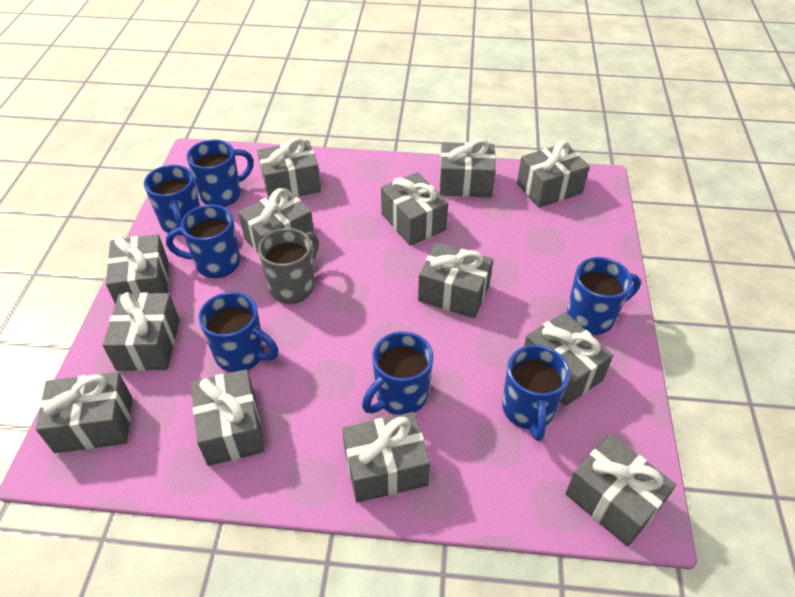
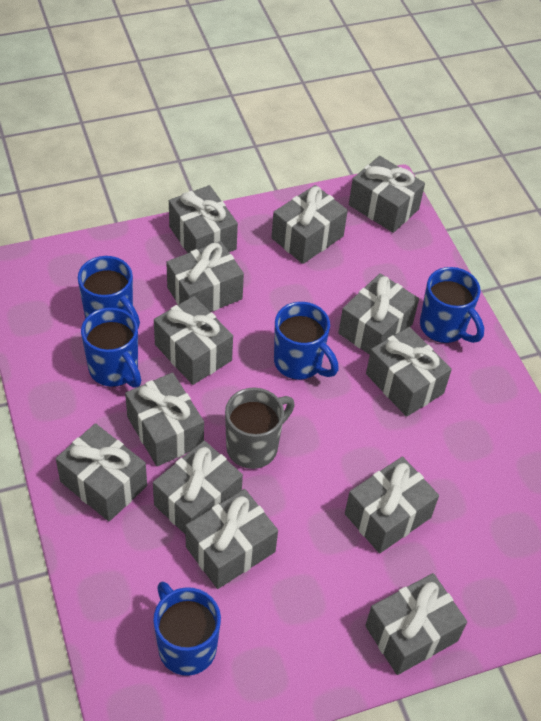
blue mug: [144,165,200,236] [166,204,240,278] [187,139,254,207] [199,292,278,372] [362,332,433,415] [502,345,570,441] [567,257,641,335] = 7 -> [78,256,140,328] [81,307,141,388] [153,582,221,676] [274,302,339,380] [420,267,484,343] = 5

